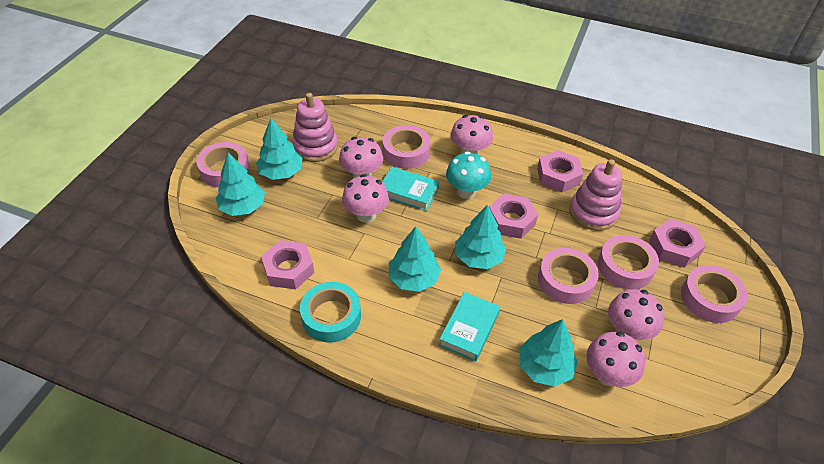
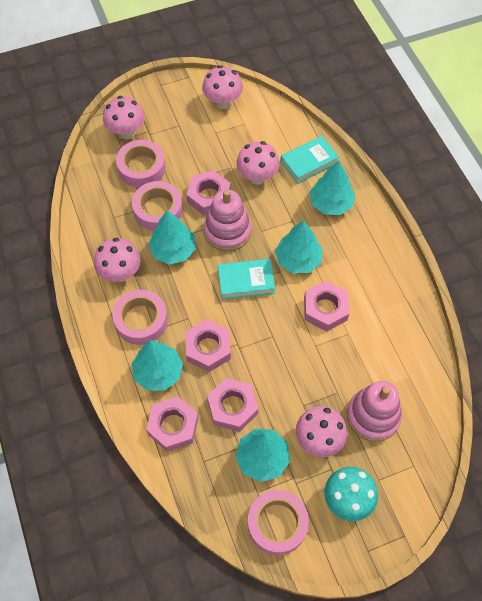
pink nut: [261,240,314,289] [489,194,538,239] [537,150,583,192] [649,219,706,268] = 4 -> [146,396,198,452] [185,319,231,372] [186,170,231,216] [207,378,258,432] [304,281,349,332] = 5
pink tape: [197,142,250,188] [383,125,430,169] [538,248,599,304] [598,235,659,290] [681,265,748,323] = 5 -> [112,290,168,345] [116,140,166,188] [132,181,183,231] [248,490,309,555] = 4
turquoise tape: [300,282,361,343] = 1 -> none = 0

